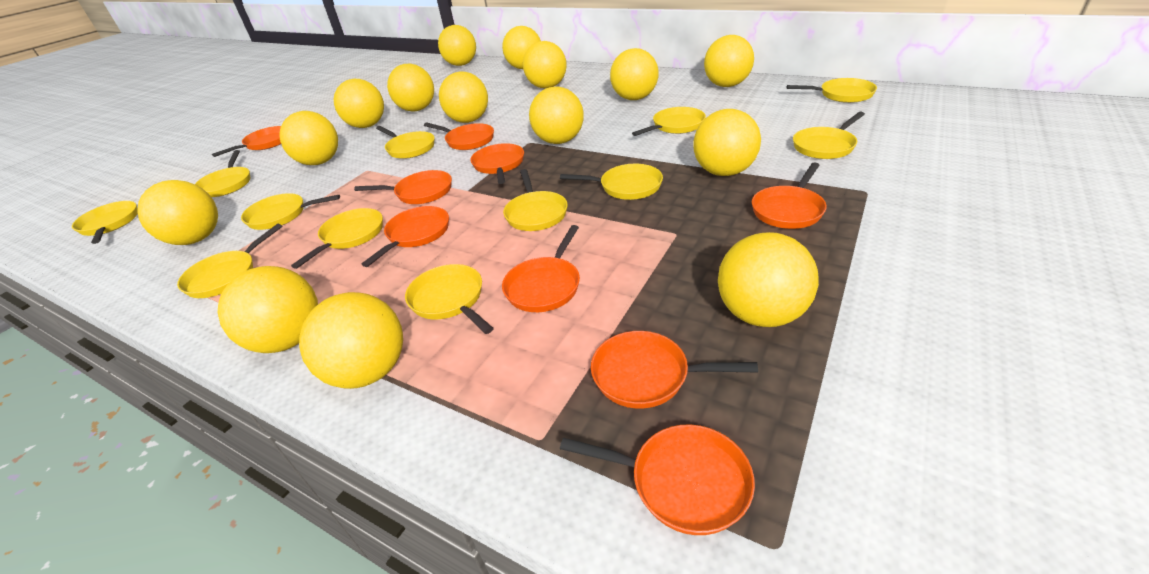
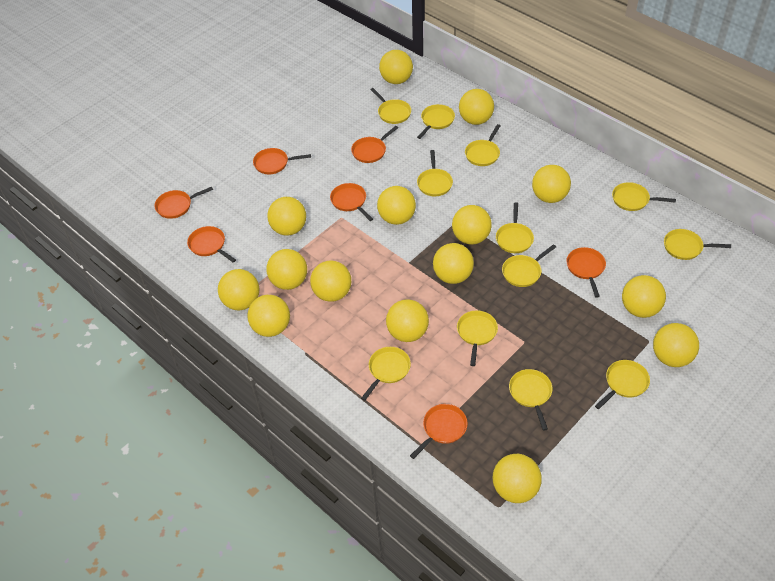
orange pan: [212,126,281,157] [354,170,452,204] [361,206,449,267] [424,123,494,150] [470,143,524,184] [502,225,580,312] [560,424,755,535] [591,331,758,408] [752,162,827,229] = 9 -> [155,187,213,219] [187,226,236,262] [253,148,311,174] [330,183,373,221] [351,126,398,163] [410,404,468,459] [566,247,606,298] = 7

